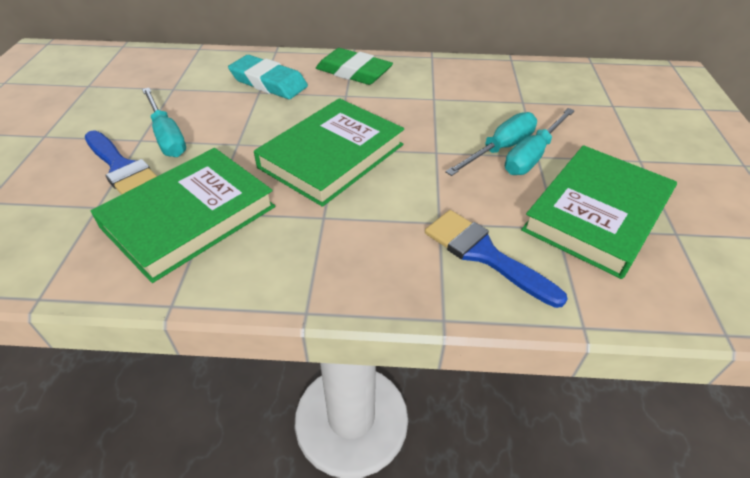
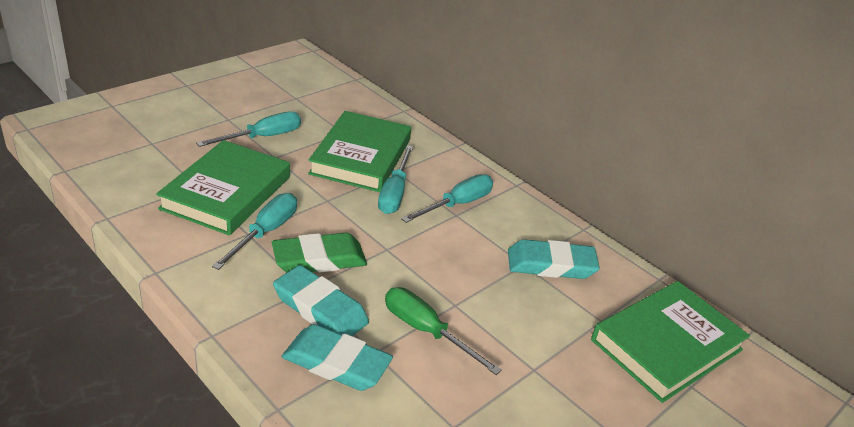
blue brush: [85,131,157,195] [425,210,567,308] = 2 -> none = 0
green screwdriver: none = 0 -> [385,287,502,375] = 1
turquoise eraser: [228,55,308,99] = 1 -> [273,265,369,336] [281,324,393,391] [508,239,600,279] = 3
turquoise screwdriver: [142,88,186,157] [445,112,537,176] [505,108,575,175] = 3 -> [196,111,301,147] [212,193,297,270] [378,145,413,214] [401,174,493,223] = 4

